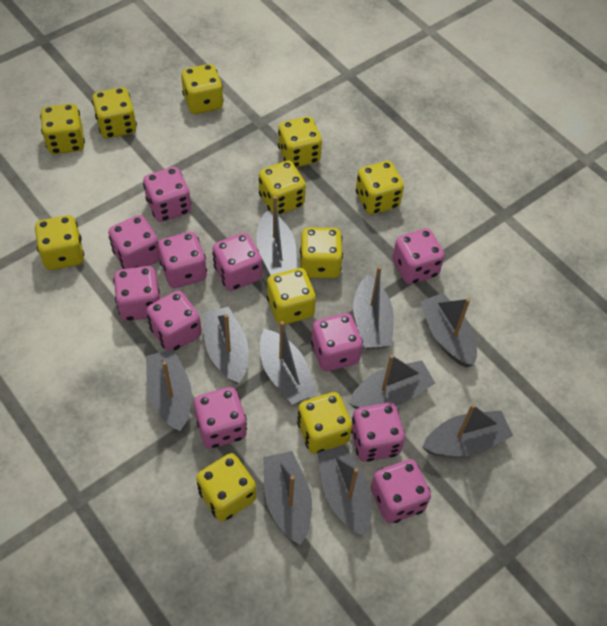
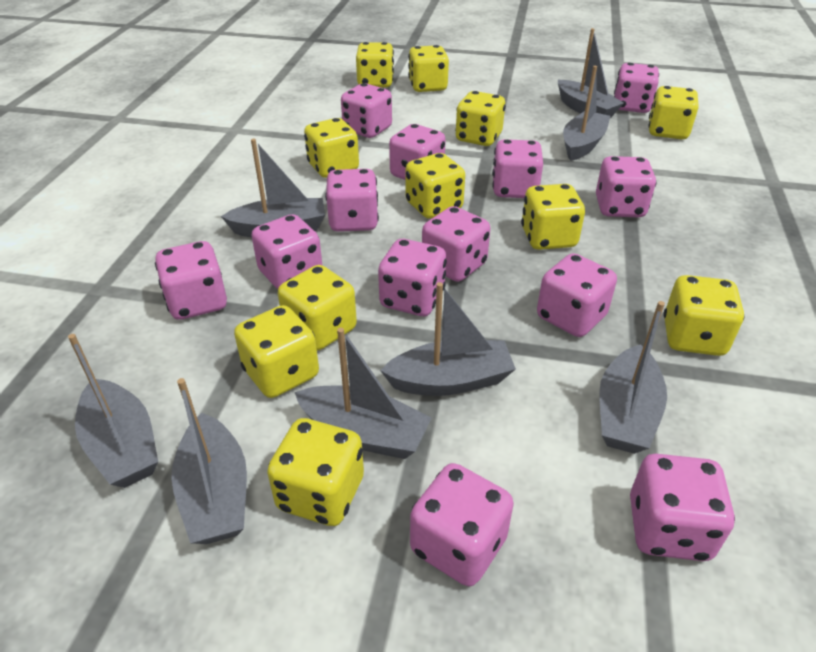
grey boat: [146,349,192,431] [203,307,249,384] [256,196,297,275] [260,321,317,405] [263,451,312,545] [317,444,372,536] [349,355,435,409] [353,266,394,349] [420,293,477,367] [422,404,513,456] = 10 -> [68,334,158,488] [171,378,247,544] [221,139,325,237] [294,328,432,459] [380,282,516,396] [558,28,624,118] [563,66,610,161] [599,301,667,454] = 8
pink dice: [108,215,160,269] [113,266,160,321] [143,167,191,222] [146,291,202,351] [158,232,207,288] [194,387,247,448] [212,233,262,291] [311,313,363,371] [351,402,405,462] [371,459,431,524] [392,228,445,284] = 11 -> [155,241,227,320] [251,214,323,289] [325,169,379,232] [341,83,392,138] [378,239,447,316] [389,124,446,180] [410,463,514,586] [422,206,490,282] [492,139,543,198] [537,253,617,337] [596,156,656,217] [614,63,659,113] [630,454,735,561] = 13

